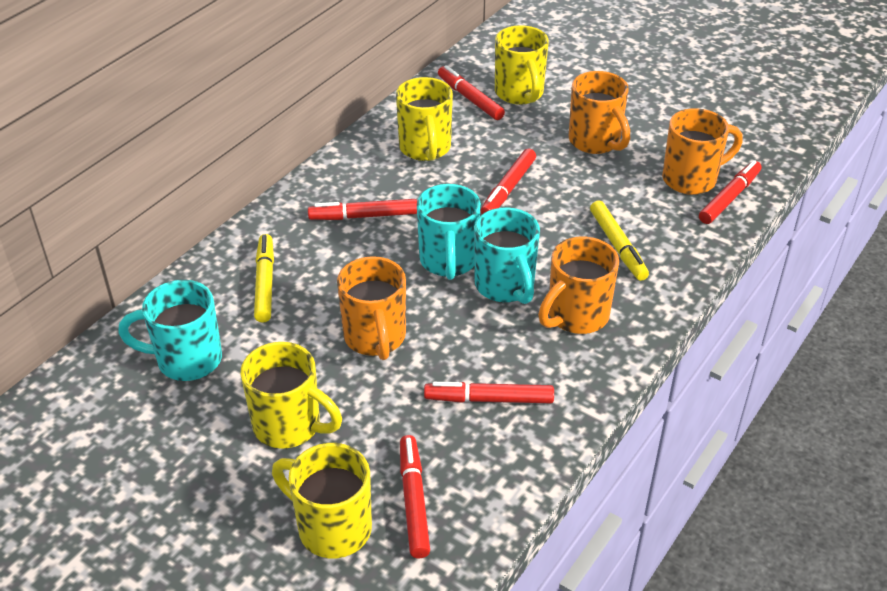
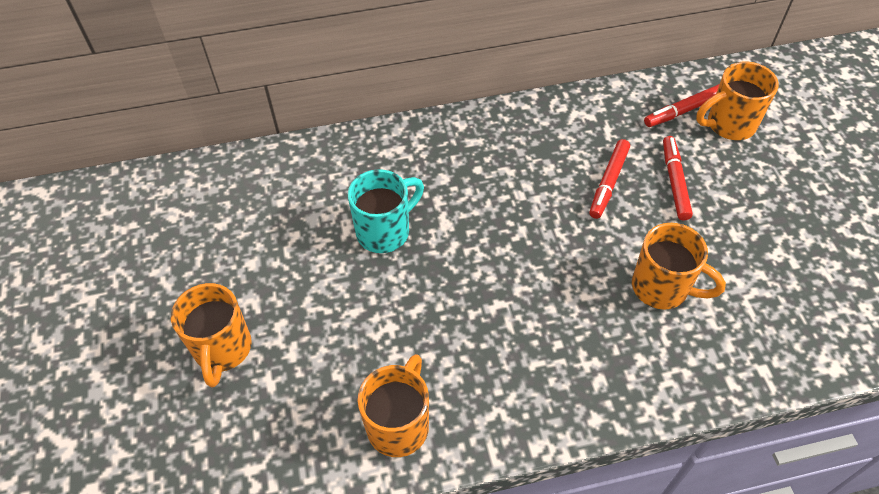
red marker: [308,199,417,220] [400,435,430,558] [424,382,554,403] [438,65,505,120] [481,149,536,214] [699,160,762,224] = 6 -> [589,139,630,219] [644,84,719,127] [663,136,693,220] = 3
turquoise mug: [118,280,222,381] [417,184,481,280] [474,208,540,304] = 3 -> [348,169,424,253] = 1
yellow marker: [254,234,274,323] [590,200,649,281] = 2 -> none = 0
yellow mug: [240,342,342,449] [272,443,372,558] [396,77,453,161] [495,25,549,105] = 4 -> none = 0

